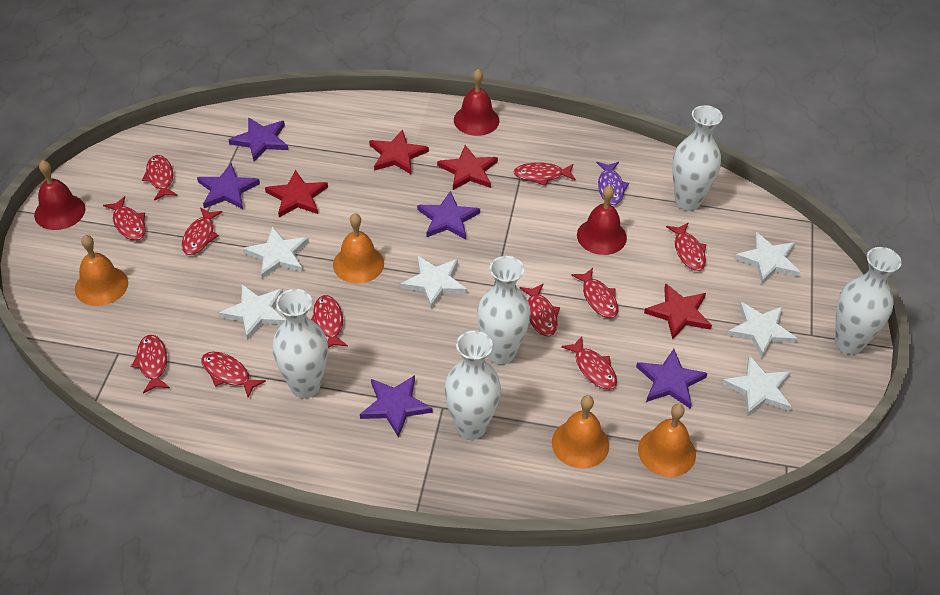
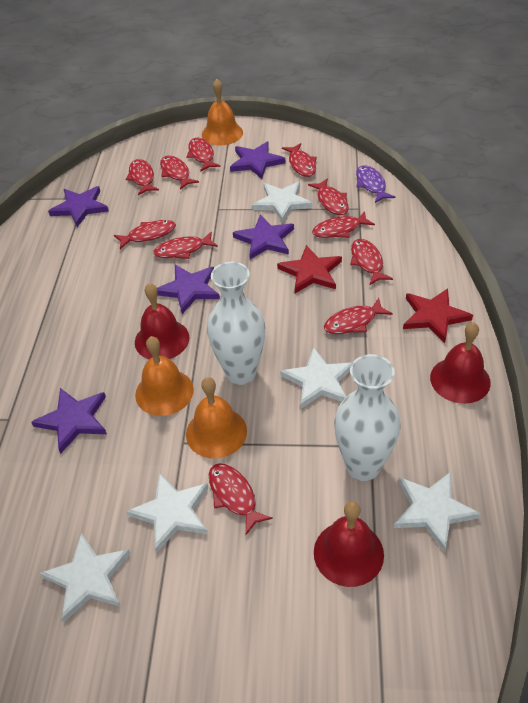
orange bell: [75,235,128,306] [333,213,384,284] [552,395,609,469] [638,404,696,477] = 4 -> [135,336,194,416] [186,377,247,458] [202,79,243,146] = 3
red star: [265,170,328,217] [369,129,429,175] [437,145,498,190] [644,283,712,340] = 4 -> [277,245,342,293] [403,288,473,343] = 2
white star: [219,284,286,340] [243,226,309,279] [400,256,467,309] [722,355,792,416] [727,302,798,358] [735,232,800,284] = 6 -> [40,533,131,622] [126,473,208,553] [252,182,312,223] [280,347,352,408] [393,472,481,552] = 5
white vase: [272,289,328,398] [444,331,501,440] [477,256,531,364] [672,105,723,211] [835,247,902,354] = 5 -> [207,262,265,385] [334,354,401,481] = 2

